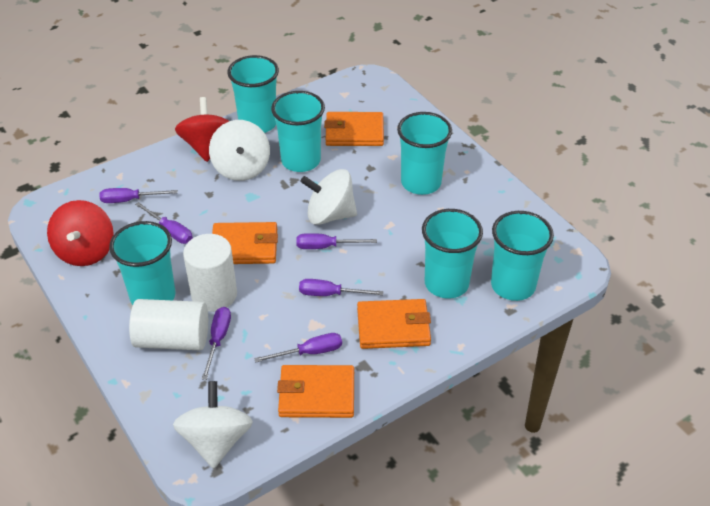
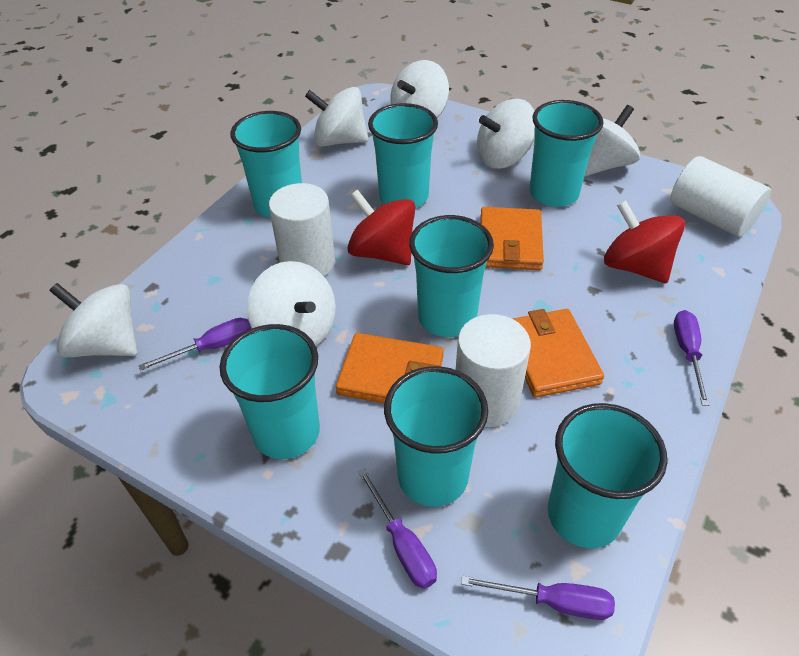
orange wallet: [212,222,278,264] [277,365,354,418] [324,112,384,146] [357,299,431,349] = 4 -> [336,333,444,403] [480,207,544,270] [513,309,604,398] = 3
purple screwdriver: [99,188,178,203] [135,202,193,244] [202,307,231,380] [254,333,342,363] [296,233,377,249] [299,279,383,296] = 6 -> [138,318,251,371] [358,468,437,589] [461,576,615,620] [674,310,710,406] = 4
turquoise cup: [109,221,176,305] [227,55,279,133] [271,91,325,172] [397,112,452,195] [422,209,483,298] [491,211,554,301] = 6 -> [220,324,320,459] [230,111,302,218] [368,103,438,208] [384,366,488,507] [409,215,494,337] [529,100,604,207] [548,403,667,548] = 7
white cylinder: [129,299,208,350] [183,234,237,312] = 2 -> [269,183,335,276] [456,314,531,427] [670,156,771,237] = 3
white spinning top: [173,381,253,469] [209,120,270,181] [301,169,357,225] = 3 -> [49,283,137,357] [247,261,336,346] [305,87,368,147] [390,60,449,118] [477,99,535,169] [585,105,640,176] = 6

